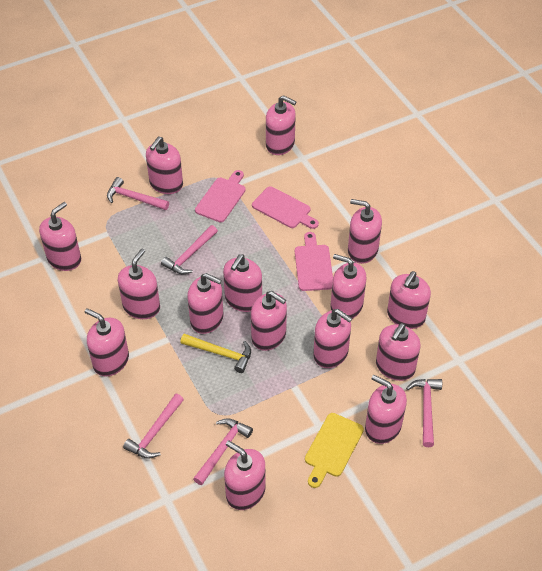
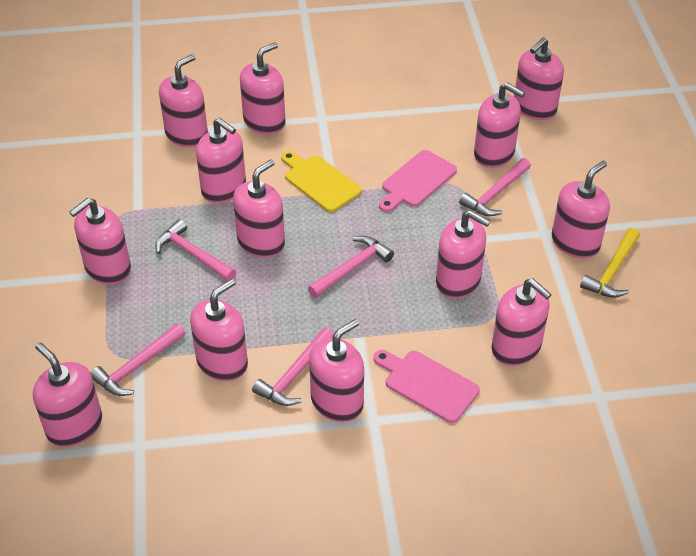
pink cutting board: [195,170,246,222] [252,186,319,229] [295,232,333,291] = 3 -> [373,350,480,423] [379,150,457,212] = 2
pink soap dispenser: [39,202,81,271] [85,308,129,377] [118,249,160,319] [146,136,183,194] [187,273,224,334] [223,254,262,312] [224,440,266,510] [251,291,287,351] [266,95,297,155] [313,309,352,368] [331,254,366,319] [348,199,382,264] [365,375,407,444] [376,323,421,381] [387,271,431,329] = 15 -> [33,342,102,447] [69,198,131,284] [159,54,208,147] [190,279,248,381] [196,117,246,203] [233,159,285,258] [240,42,286,134] [309,319,364,422] [436,210,491,299] [474,83,525,168] [492,278,552,366] [514,37,564,120] [552,161,610,258] = 13

